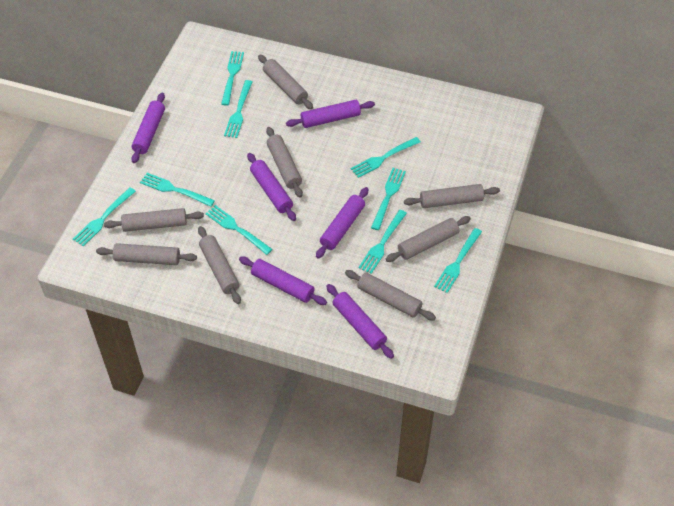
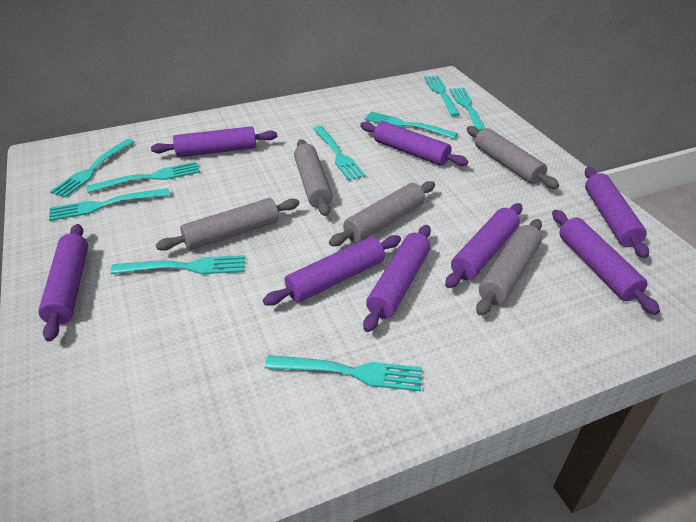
grey rolling pin: [96,243,197,265] [104,208,204,232] [198,226,241,304] [258,55,313,109] [266,127,303,198] [345,270,436,320] [386,216,471,262] [404,184,500,208] = 8 -> [156,198,299,251] [294,139,333,216] [329,181,435,246] [467,126,559,189] [476,219,542,316] = 5
purple rolling pin: [131,93,165,163] [239,257,327,305] [247,153,296,221] [286,100,375,128] [316,187,368,259] [326,284,394,359] = 6 -> [38,224,88,342] [151,126,277,157] [263,235,401,306] [360,121,468,166] [363,225,431,332] [445,203,522,288] [552,210,660,315] [585,167,649,258] = 8

